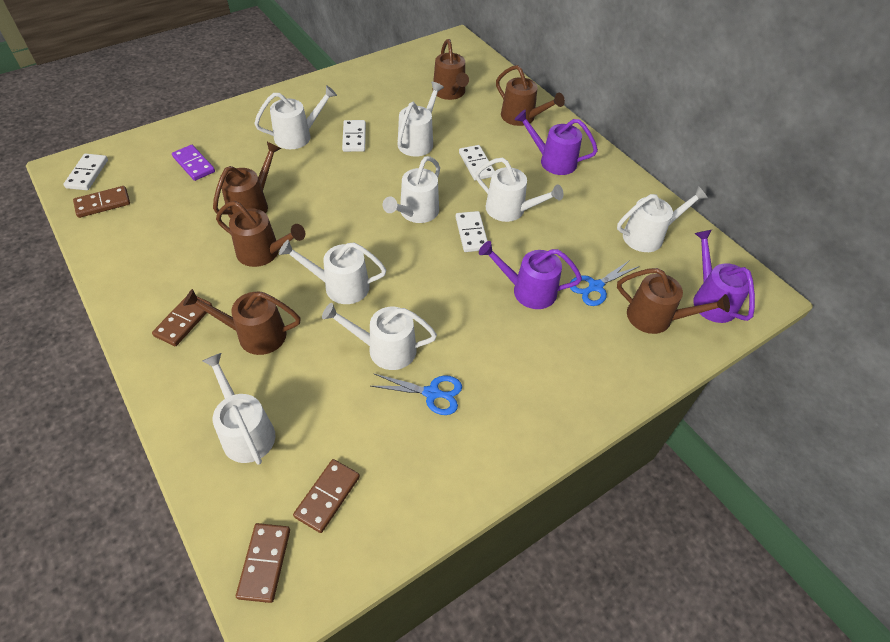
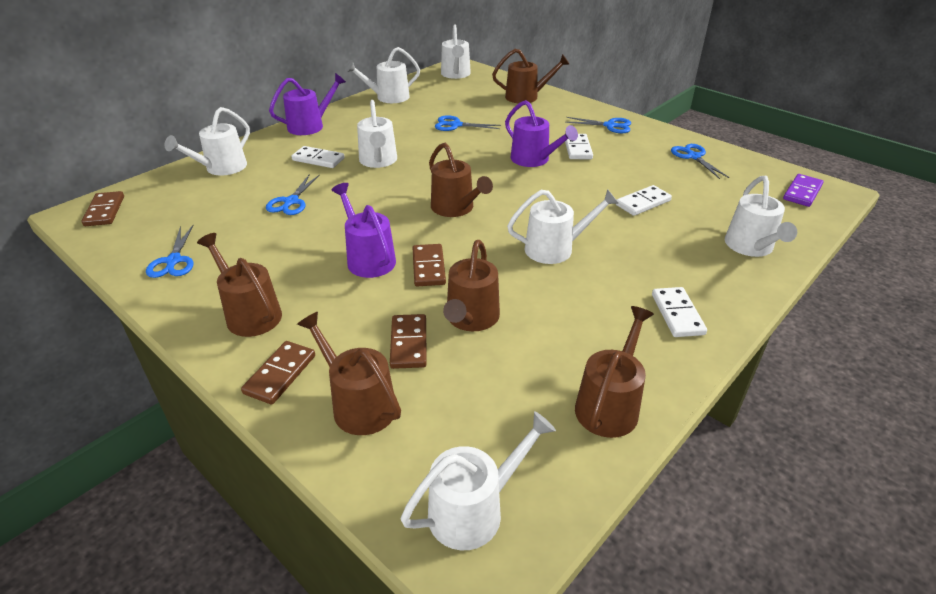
blue scissors: [371,373,462,415] [570,259,639,306] = 2 -> [146,225,193,278] [266,174,320,215] [435,115,501,131] [565,117,631,133] [671,144,729,179] = 5
white watering can: [202,353,275,465] [254,85,337,149] [279,240,386,304] [322,303,437,370] [383,156,440,223] [398,82,444,157] [475,158,563,222] [617,186,708,252] = 8 -> [164,107,250,176] [345,47,420,103] [357,100,397,168] [400,411,556,550] [441,25,471,79] [507,189,619,264] [725,176,797,257] = 7

